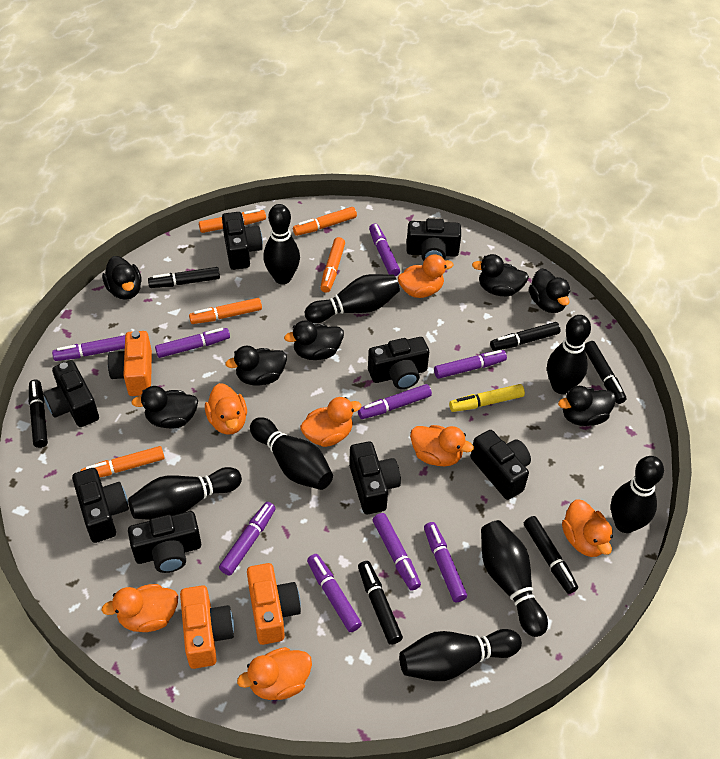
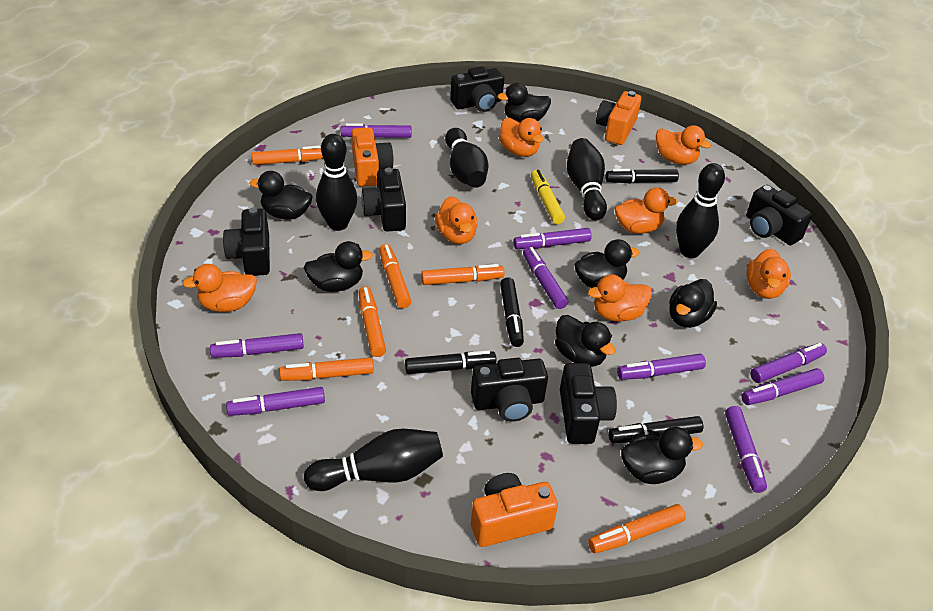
black bowling pin: [128,467,242,520] [250,417,333,490] [263,204,300,284] [305,274,400,323] [399,629,522,681] [481,520,548,637] [547,315,591,394] [611,456,664,533] = 8 -> [304,429,443,491] [316,134,357,231] [445,128,488,188] [567,138,607,220] [676,163,725,258] = 5
black camera: [43,360,99,427] [72,468,129,543] [128,511,201,573] [222,212,263,270] [349,442,401,514] [368,337,429,389] [406,218,461,261] [471,430,531,500] = 8 -> [223,207,270,276] [361,168,406,232] [450,66,504,112] [471,358,548,422] [560,363,617,444] [746,185,812,245] = 6
black marker: [29,380,48,448] [148,267,220,288] [358,561,403,645] [490,322,560,351] [524,516,578,594] [585,341,626,404] = 6 -> [405,350,496,374] [500,277,524,347] [605,169,679,183] [608,416,703,443] = 4
orange marker: [81,446,164,477] [189,298,262,324] [199,209,266,233] [293,207,357,236] [320,237,345,293] = 5 -> [252,146,323,165] [279,357,374,381] [359,286,386,357] [379,244,411,308] [421,264,504,285] [588,504,686,553] = 6

